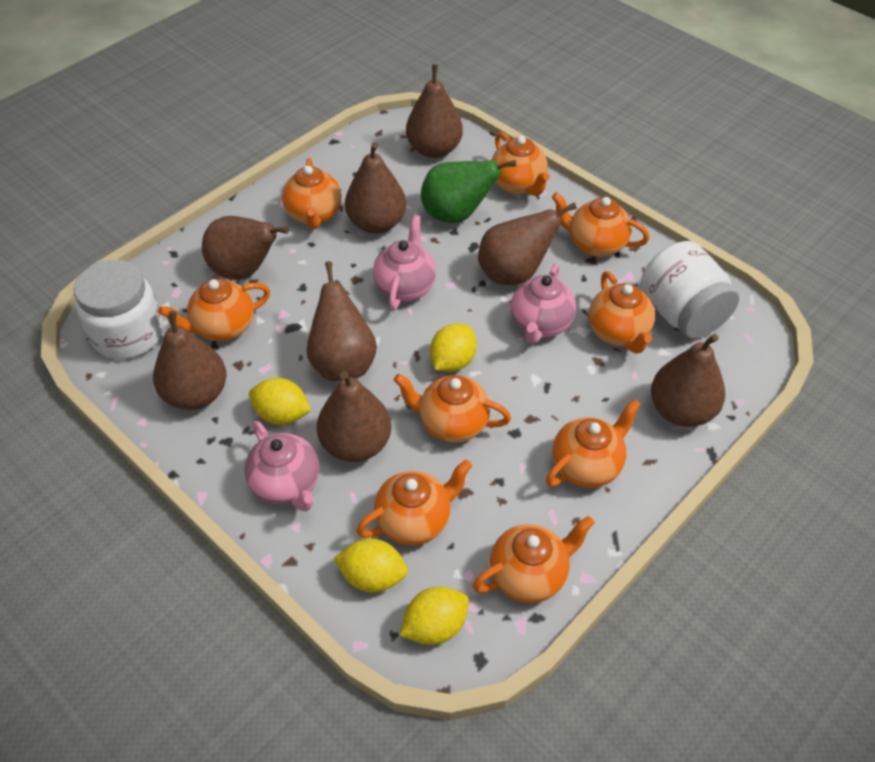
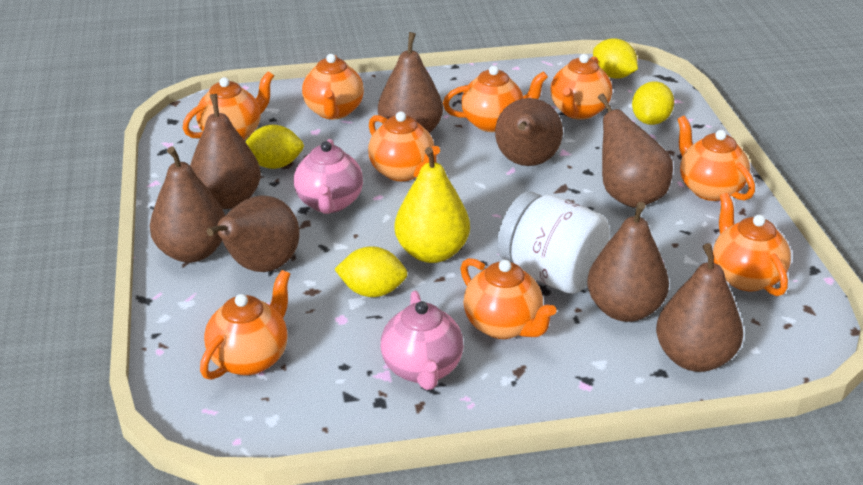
green pear: [421,160,516,223] = 1 -> none = 0
pink teapot: [244,421,319,511] [373,215,436,310] [511,264,576,344] = 3 -> [294,139,363,214] [381,291,463,390] = 2
white jar: [74,260,163,359] [640,241,740,339] = 2 -> [497,192,610,294] = 1
yellow pear: none = 0 -> [395,147,470,263] = 1

